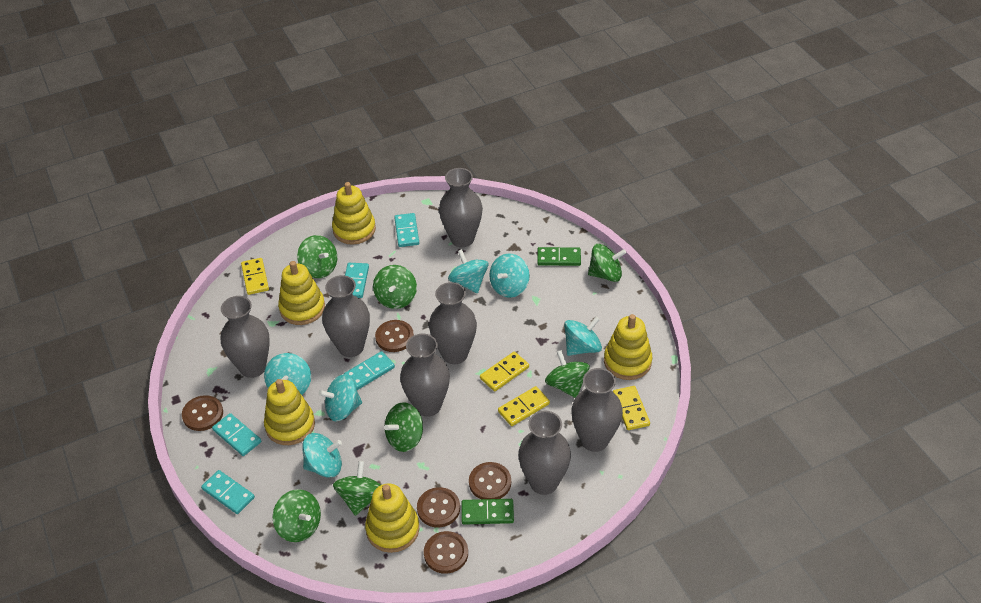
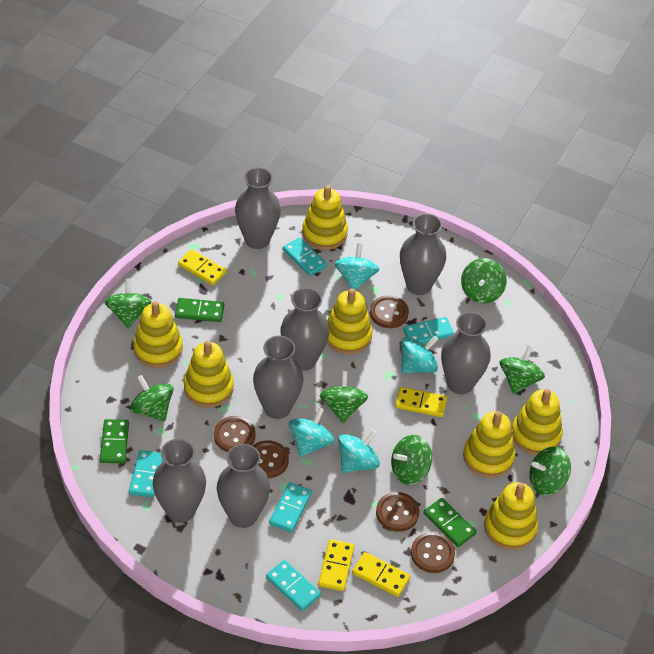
green domino: [461,499,514,525] [537,247,581,266] = 2 -> [100,419,129,463] [175,298,224,322] [424,498,477,547] = 3
turquoise spinning top: [264,353,311,395] [302,433,342,478] [318,374,362,421] [448,249,489,293] [489,254,530,298] [564,316,602,356] = 6 -> [289,408,335,457] [334,243,379,290] [338,430,380,473] [401,336,438,374] = 4
yellow stacking toy: [264,379,315,445] [278,261,325,325] [332,182,376,245] [365,483,419,553] [604,314,652,380] = 5 -> [133,301,183,368] [184,341,234,407] [302,185,348,250] [327,288,373,354] [463,411,515,478] [484,482,538,550] [511,389,563,455] = 7

